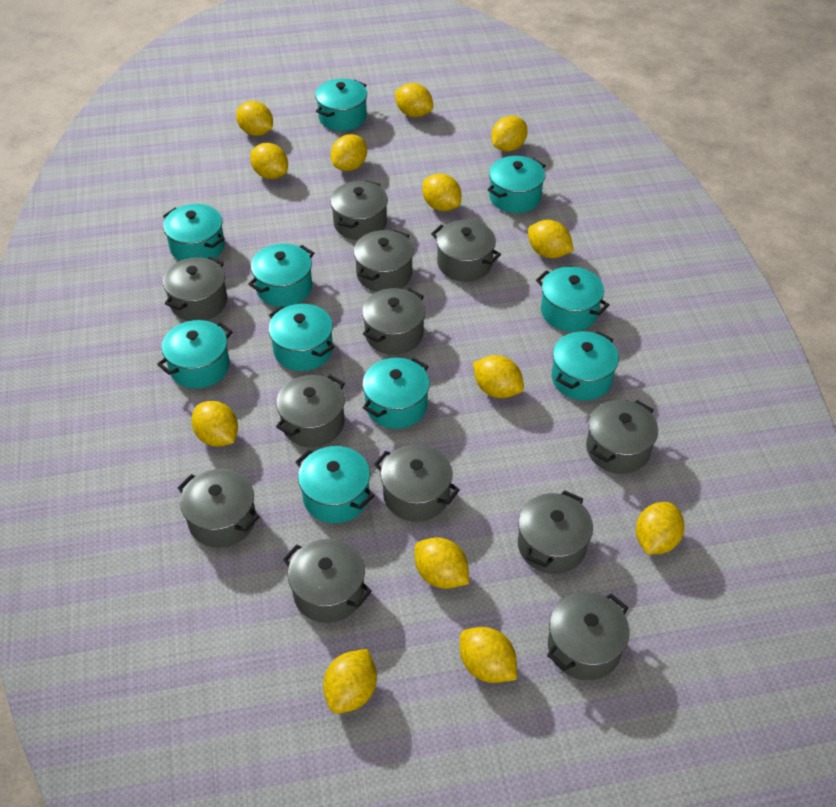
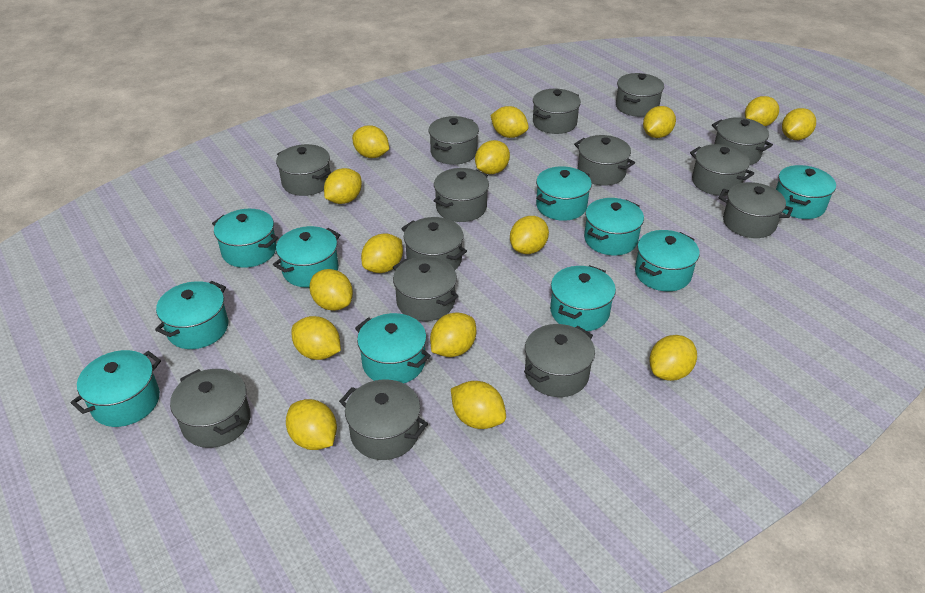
grey pot: [163,257,227,321] [178,469,259,548] [276,375,345,447] [283,539,372,623] [330,180,388,240] [354,230,414,292] [362,288,425,355] [374,444,460,522] [431,220,501,282] [518,490,593,574] [547,592,629,680] [586,400,658,474] = 12 -> [170,369,251,448] [276,144,331,196] [339,379,428,460] [393,256,459,321] [401,217,467,270] [429,116,479,165] [434,168,489,222] [524,324,595,397] [533,89,581,134] [574,135,635,186] [616,73,664,117] [690,144,754,196] [712,117,773,165] [719,182,793,238] = 14
yellow lemon: [192,401,238,447] [236,101,273,136] [250,143,288,179] [323,649,377,714] [331,134,367,171] [395,83,433,117] [415,537,469,589] [423,174,461,211] [460,627,517,683] [473,355,524,398] [491,116,528,151] [528,220,574,258] [636,502,684,555] = 13 -> [286,399,337,450] [291,316,341,360] [309,269,353,311] [324,168,362,204] [352,125,389,158] [361,234,403,273] [430,312,476,357] [451,381,506,429] [475,140,510,174] [491,106,529,138] [510,216,549,254] [643,106,676,138] [649,335,697,381] [745,96,779,126] [782,108,816,140] = 15

